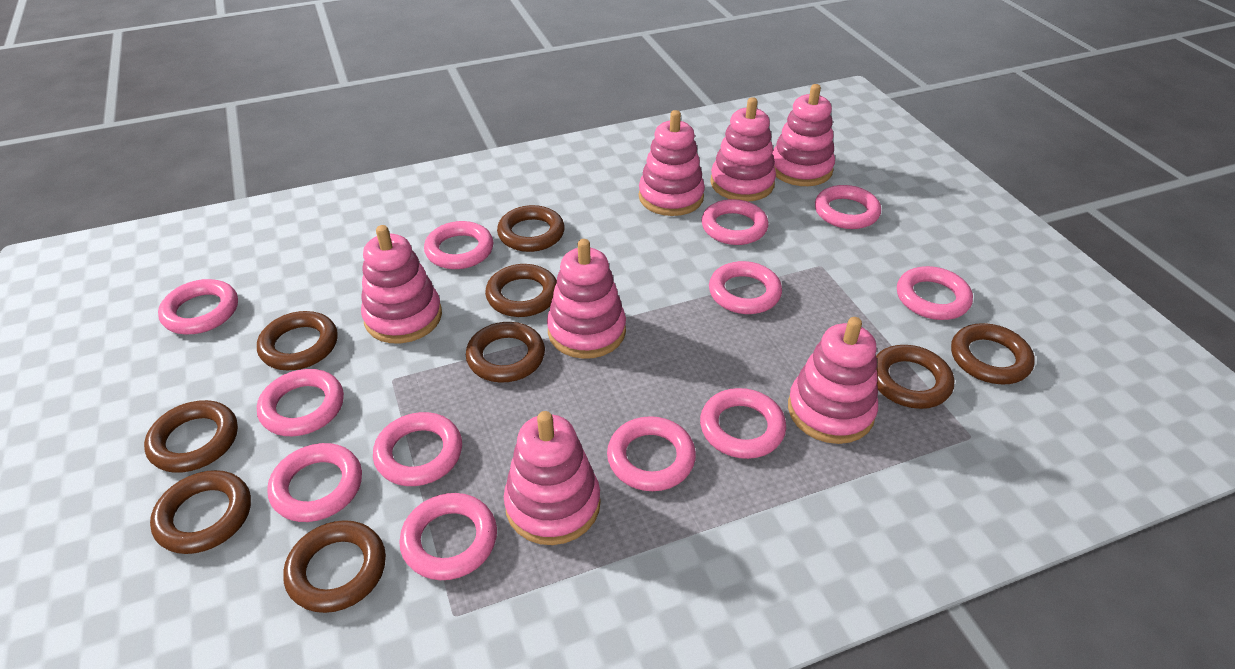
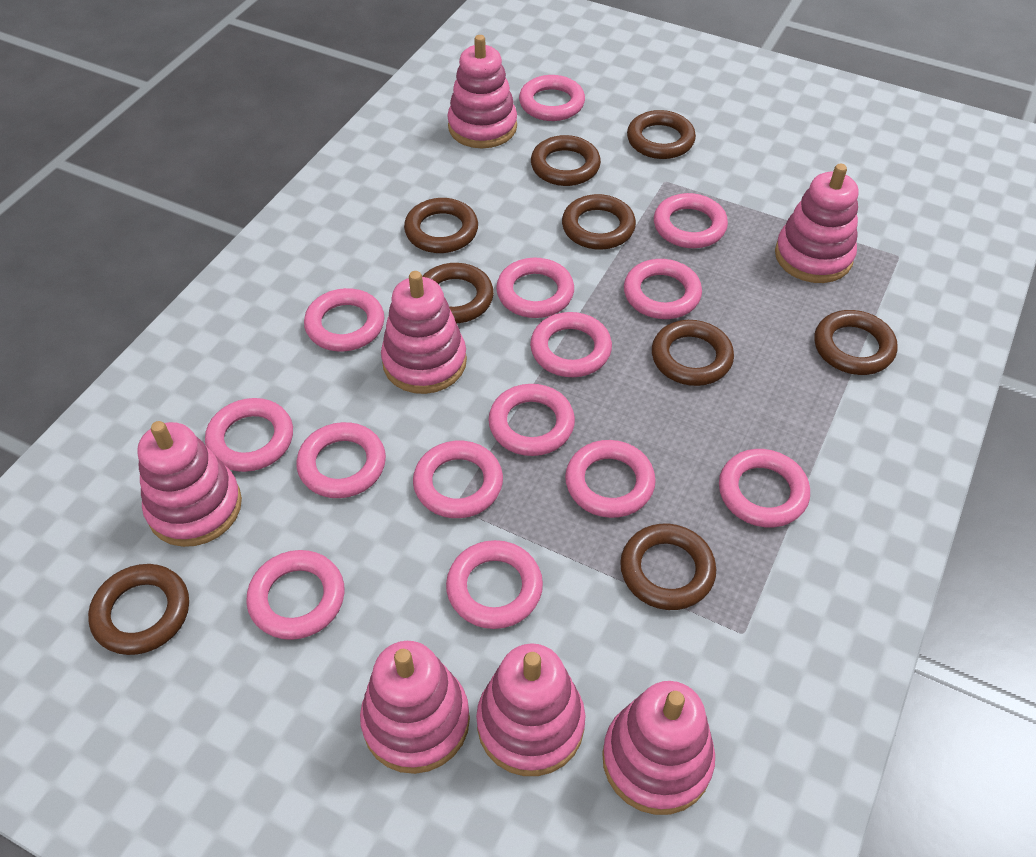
pink ring: [158,279,238,334] [257,369,344,436] [267,443,362,522] [373,412,462,486] [399,493,497,580] [424,221,493,269] [607,416,696,491] [700,388,786,459] [701,199,768,245] [709,261,782,314] [815,185,881,229] [897,266,973,320] = 12 -> [205,398,293,472] [246,550,345,640] [296,422,386,498] [304,288,384,352] [413,441,503,518] [446,540,543,629] [488,384,575,456] [496,258,574,318] [519,75,585,121] [530,312,612,377] [565,440,656,518] [624,259,702,319] [654,193,728,248] [719,449,810,527] = 14

